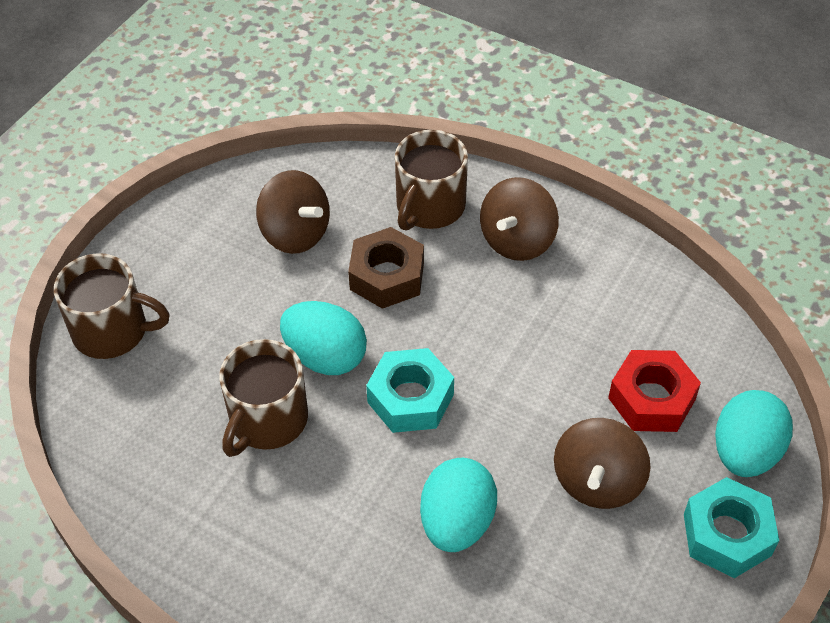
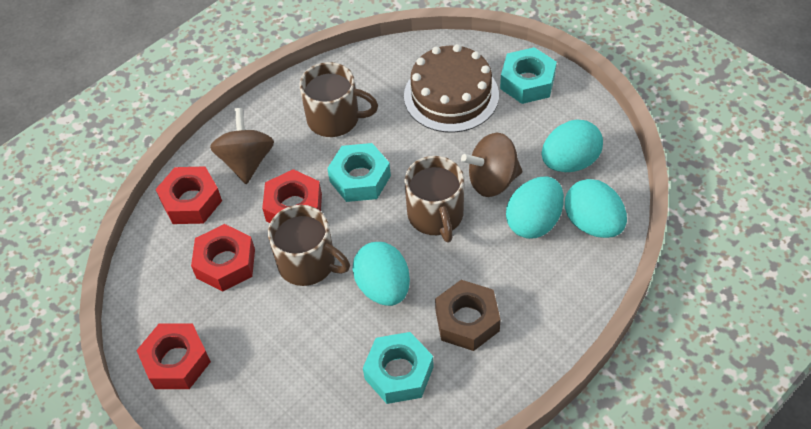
brown cake: none = 0 -> [404,44,499,133] = 1
brown spinning top: [256,170,330,254] [480,177,559,261] [554,418,651,509] = 3 -> [210,108,274,184] [461,133,522,197] = 2
red nut: [608,350,701,432] = 1 -> [136,324,211,389] [155,166,222,224] [191,224,255,292] [262,169,322,223] = 4
turquoise egg: [280,301,367,375] [420,458,497,552] [715,390,793,477] = 3 -> [352,242,410,306] [506,177,564,239] [542,120,603,172] [565,179,627,238] = 4
turquoise nut: [366,348,454,433] [684,477,779,578] = 2 -> [327,143,391,202] [363,332,434,404] [500,47,557,104] = 3

